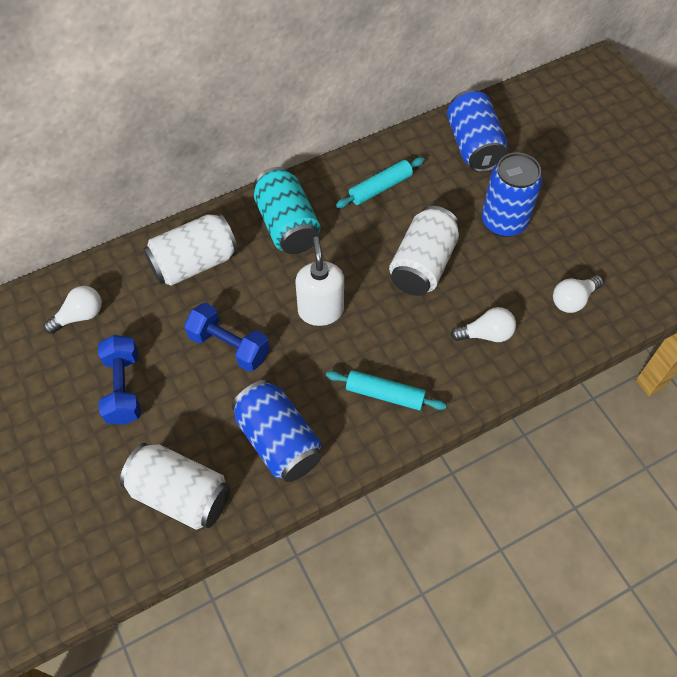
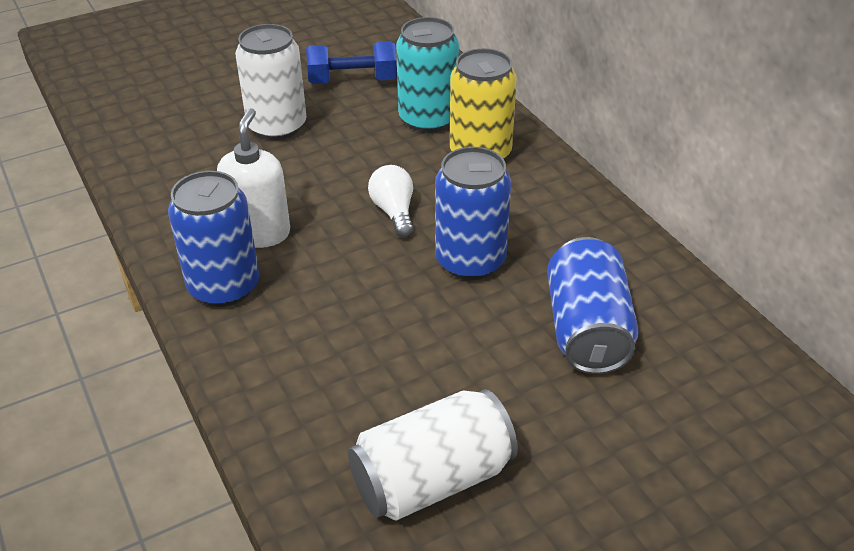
blue dumbbell: [98,335,141,425] [184,303,270,372] = 2 -> [306,41,397,84] = 1
turquoise rolling pin: [326,370,446,410] [336,157,425,208] = 2 -> none = 0
white can: [120,443,230,530] [143,213,238,286] [389,206,459,296] = 3 -> [235,24,306,140] [348,389,518,521] = 2
white light bulb: [43,286,102,334] [451,307,516,342] [553,275,603,313] = 3 -> [368,165,414,238] = 1
yellow can: none = 0 -> [450,48,517,159] = 1

